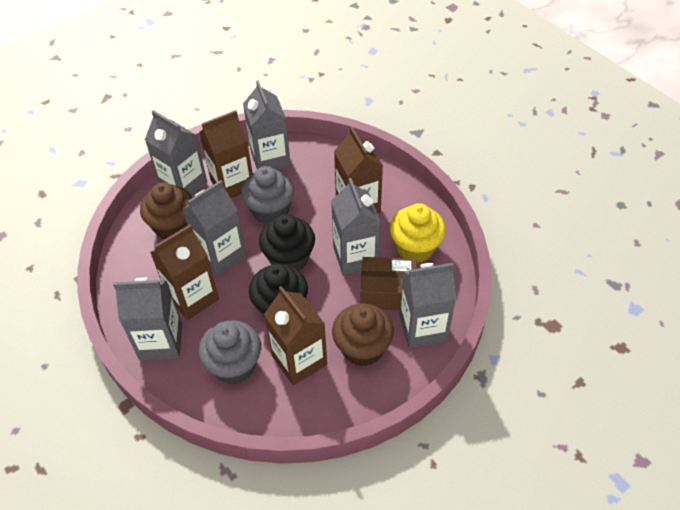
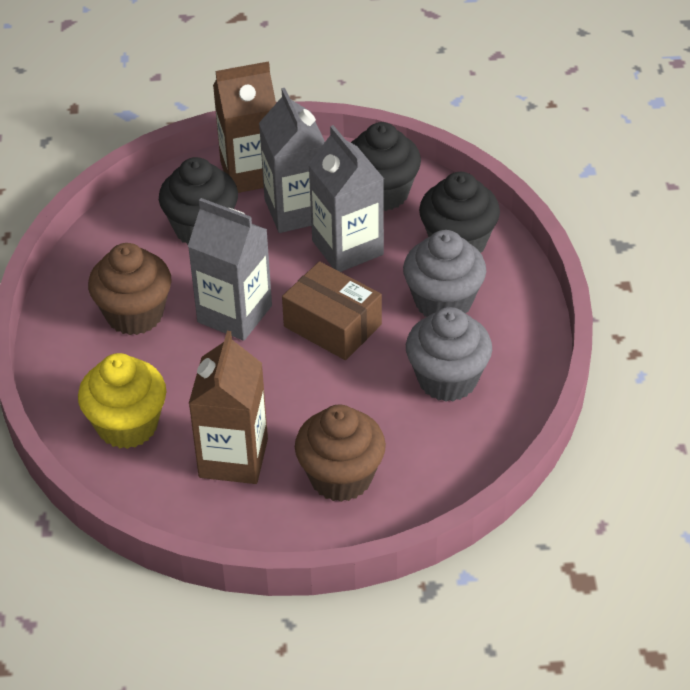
black cupcake: [249,264,308,318] [259,214,315,271] = 2 -> [159,157,238,245] [351,122,421,211] [419,172,500,253] = 3
brown carton: [150,224,219,320] [199,110,253,198] [264,286,327,385] [334,127,383,214] = 4 -> [188,331,268,484] [213,61,276,193] = 2
grey carton: [113,278,182,360] [145,110,207,196] [183,180,246,276] [243,80,291,170] [331,178,380,275] [400,263,456,348] = 6 -> [188,198,272,341] [259,88,325,233] [308,125,384,272] = 3

